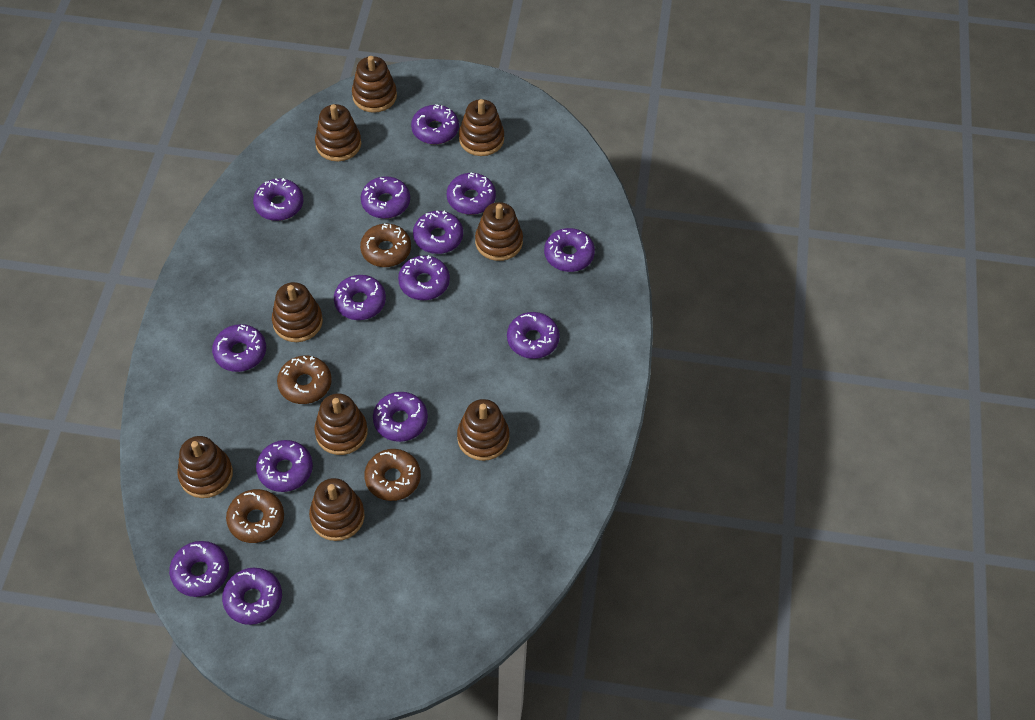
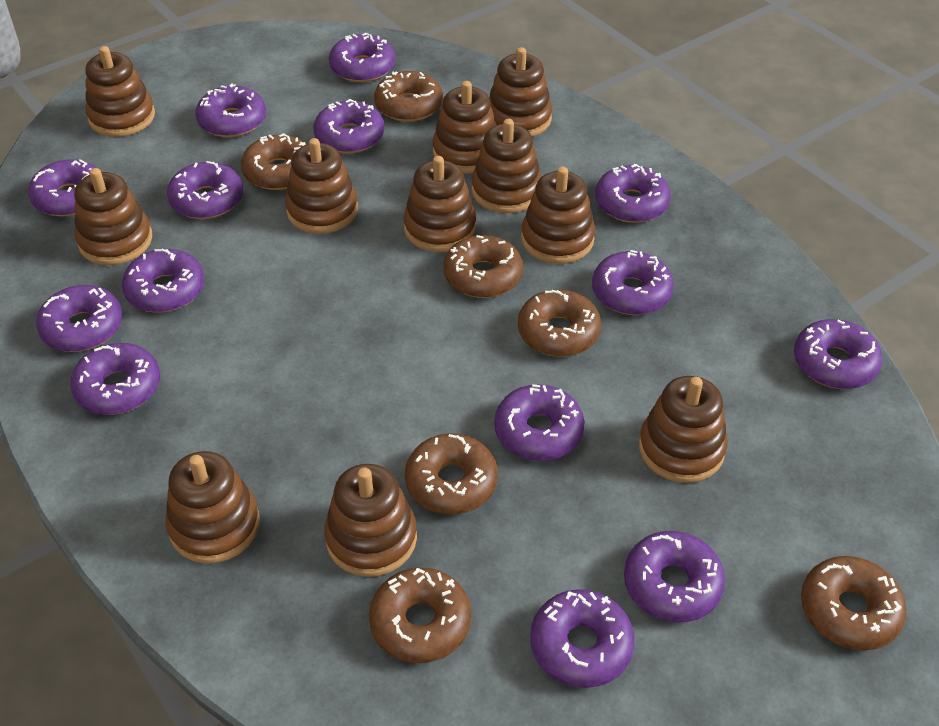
brown donut: [226,489,284,543] [277,356,332,404] [360,224,411,267] [364,449,421,501] = 4 -> [241,133,307,190] [369,567,471,663] [374,71,443,122] [405,434,498,515] [444,235,523,298] [518,289,601,357] [801,556,907,651] = 7
brown stacking toy: [177,436,233,498] [272,282,323,342] [309,478,365,541] [314,393,368,455] [315,104,361,161] [352,56,397,113] [457,399,509,461] [459,99,504,156] [475,202,523,261] = 9 -> [74,168,152,265] [85,46,155,137] [165,451,260,564] [285,138,358,234] [324,464,417,577] [403,156,476,252] [432,81,496,173] [472,119,542,213] [489,47,552,137] [521,167,595,264] [639,376,728,483] = 11

